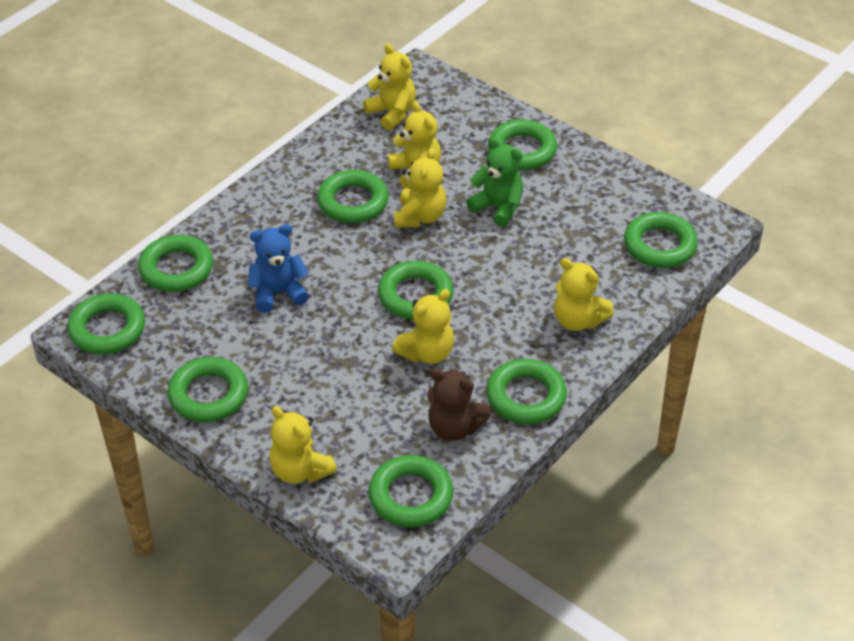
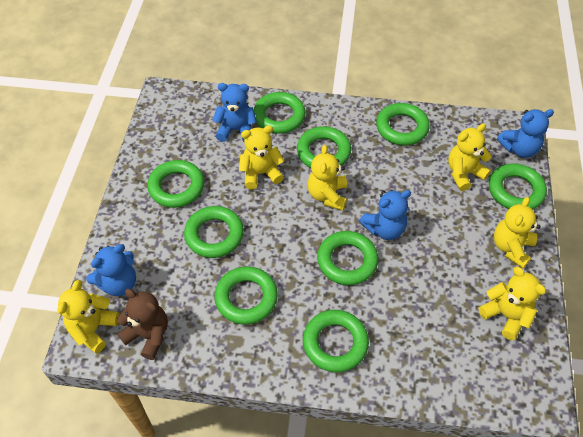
blue teddy bear: [248,224,309,313] = 1 -> [87,244,136,296] [213,83,257,142] [359,190,411,240] [497,109,554,158] = 4
green teddy bear: [466,137,523,227] = 1 -> none = 0

